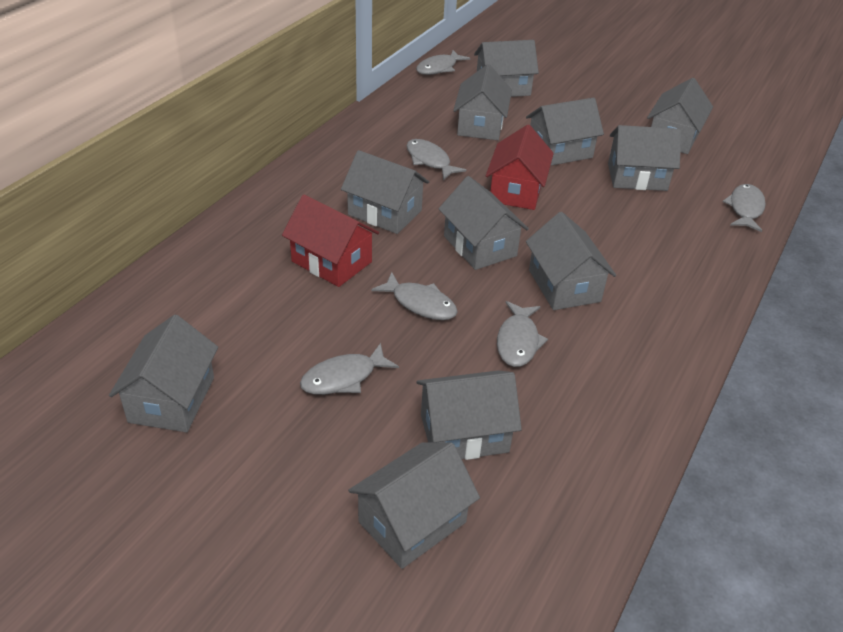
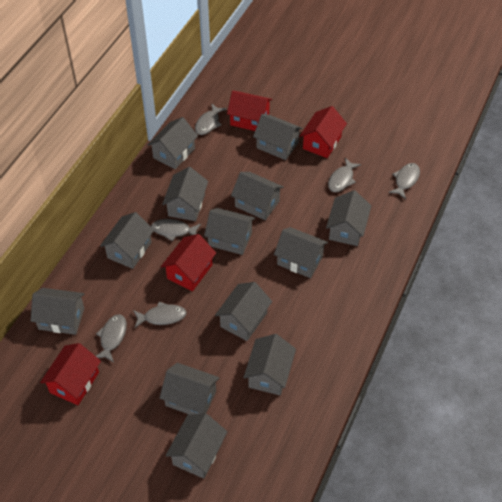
grey house: [109,315,218,432] [341,150,429,234] [348,442,480,569] [417,370,522,460] [439,176,529,270] [453,64,512,140] [474,40,539,97] [526,98,604,166] [526,212,616,310] [608,125,681,191] [647,78,713,154] = 11 -> [31,288,84,335] [100,212,154,269] [147,117,198,169] [159,363,219,414] [162,167,208,221] [166,414,227,479] [204,208,255,255] [215,282,272,341] [231,172,284,220] [243,334,296,395] [253,114,303,160] [274,227,328,278] [326,190,371,246] = 13
red house: [282,195,379,287] [486,125,554,210] = 2 -> [40,343,101,405] [161,234,216,291] [227,91,272,131] [300,106,347,158] = 4

